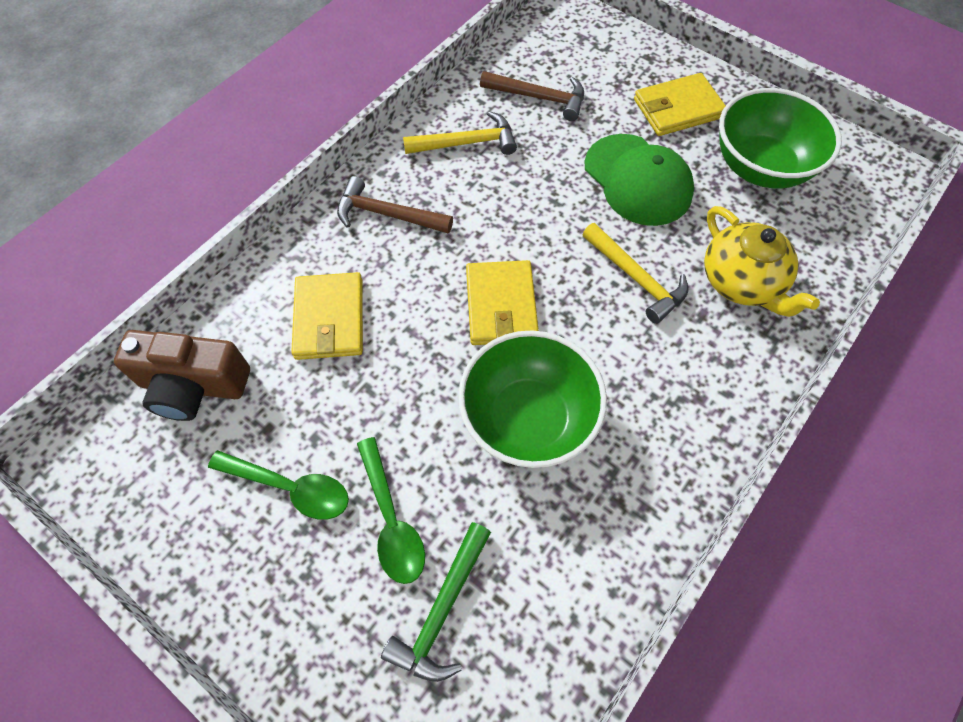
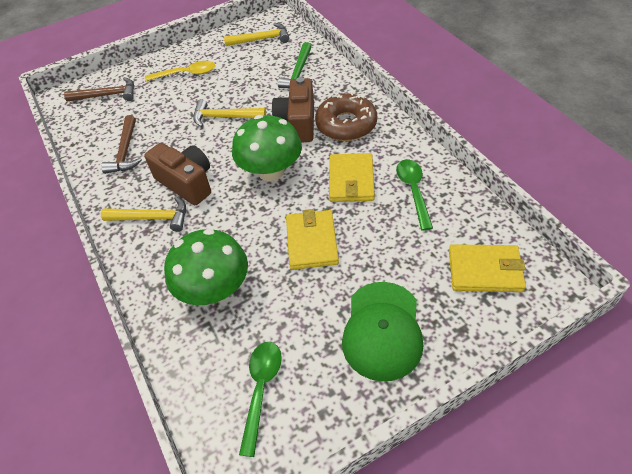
brown camera: [114,330,250,421] = 1 -> [144,143,211,205] [272,77,314,143] = 2
brown donut: none = 0 -> [315,92,377,141] = 1
green bowl: [458,330,607,468] [719,88,842,189] = 2 -> none = 0
green mushroom: none = 0 -> [164,229,248,305] [232,115,302,181] = 2
yellow hammer: [403,111,517,155] [582,223,688,324] = 2 -> [101,196,186,232] [193,99,266,127] [224,23,289,46] = 3
yellow spoon: none = 0 -> [145,61,215,81] = 1
yellow teapot: [704,206,820,317] = 1 -> none = 0

